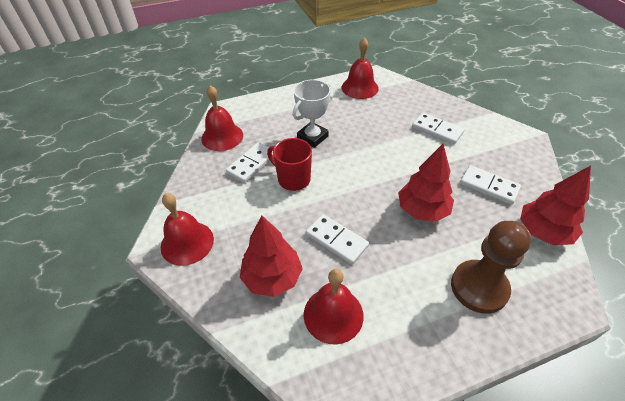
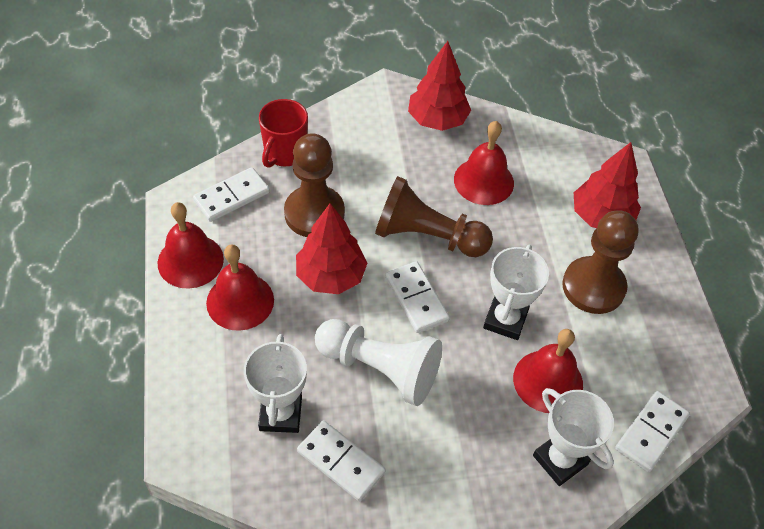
brown pawn: [451,221,531,314] = 1 -> [284,133,345,237] [375,176,493,257] [562,210,638,314] = 3
white pawn: none = 0 -> [315,319,442,406] = 1
white trophy: [293,79,331,148] = 1 -> [244,334,307,433] [483,245,549,340] [533,388,614,486] = 3

